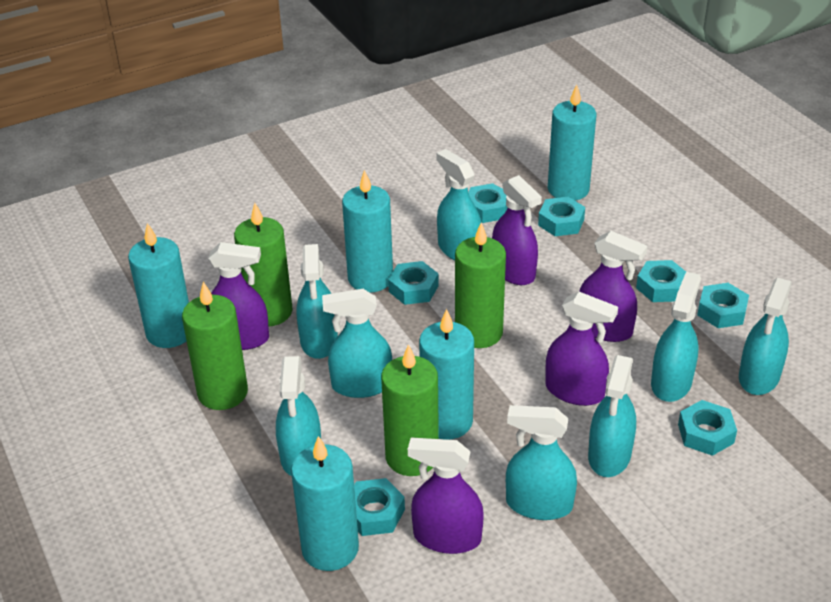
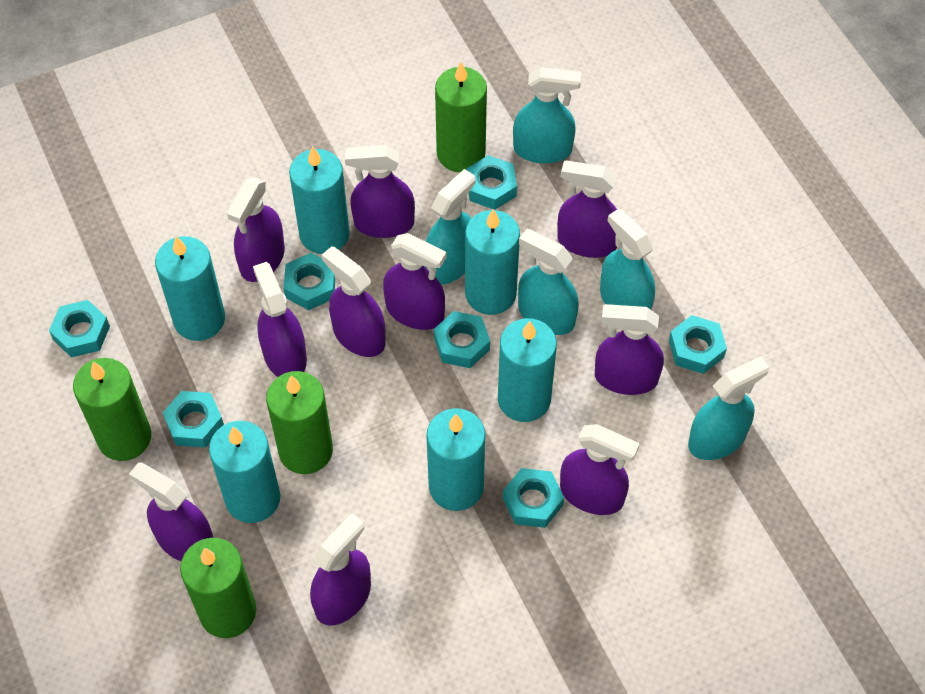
purple spray bottle: [208,242,269,350] [408,438,484,554] [492,175,542,285] [545,292,618,406] [579,231,648,342] = 5 -> [129,462,213,561] [227,177,285,282] [253,262,307,377] [310,513,371,626] [322,246,385,357] [345,145,415,238] [383,233,447,330] [557,161,617,258] [560,424,640,515] [595,304,664,395] = 10
turquoise candle: [128,223,189,348] [291,436,359,571] [342,170,393,292] [419,309,474,440] [548,84,597,201] = 5 -> [155,236,225,341] [209,421,280,523] [289,146,350,254] [427,408,485,511] [465,209,520,315] [498,318,557,422] = 6
turquoise spray bottle: [276,356,321,476] [296,244,338,359] [322,289,392,398] [436,149,481,260] [506,405,577,520] [588,355,636,477] [651,272,701,402] [739,277,792,395] = 8 -> [425,169,475,285] [513,67,581,164] [518,229,579,335] [600,209,655,310] [688,356,769,460] = 5

